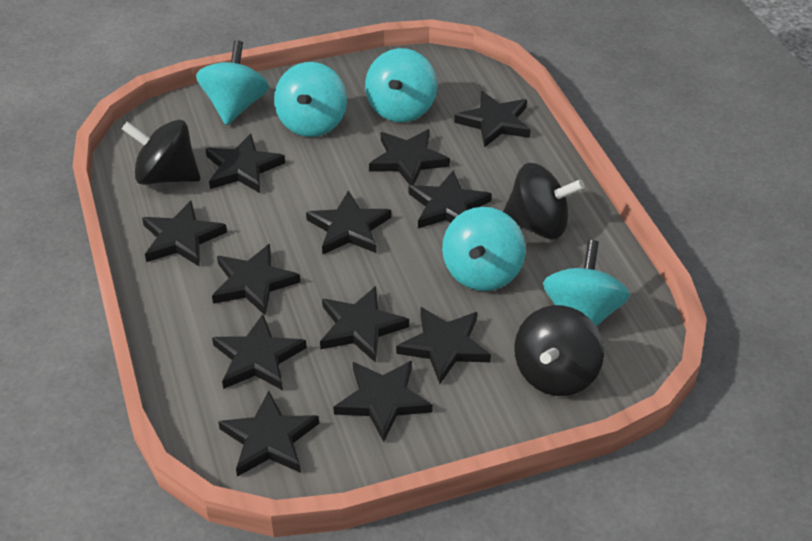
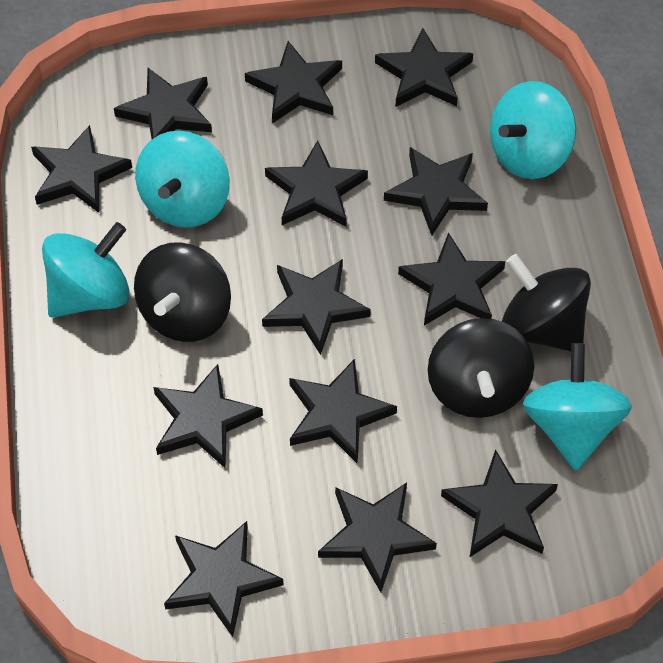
black star: [142,201,227,266] [205,134,285,193] [212,244,300,315] [212,314,307,390] [218,391,319,477] [306,190,391,255] [320,286,409,363] [334,361,433,442] [369,129,450,185] [396,307,491,384] [409,170,492,228] [454,91,531,148] = 12 -> [31,125,132,213] [114,68,212,139] [153,364,263,469] [164,521,283,637] [245,41,342,123] [262,259,371,355] [265,140,368,227] [289,359,397,464] [318,483,437,592] [375,28,473,107] [384,147,488,236] [398,232,505,326] [441,449,558,557] = 13
turquoise spinning top: [196,40,269,125] [274,62,347,137] [365,48,437,122] [442,207,526,291] [543,240,630,327] = 5 -> [42,222,130,318] [135,131,230,228] [490,81,576,179] [523,343,632,470] = 4

